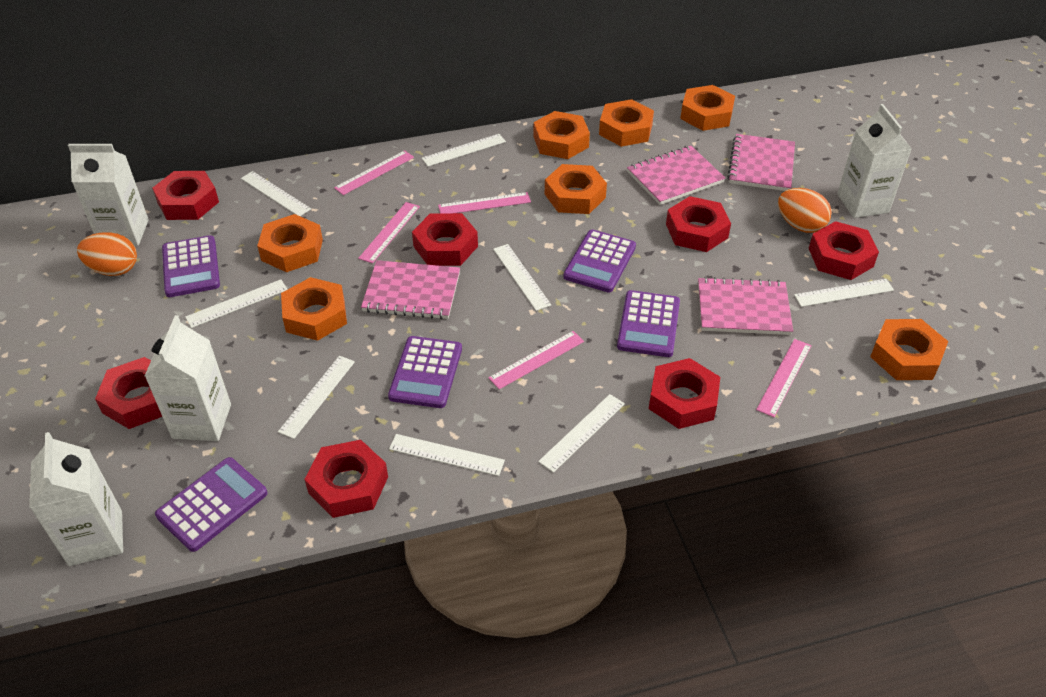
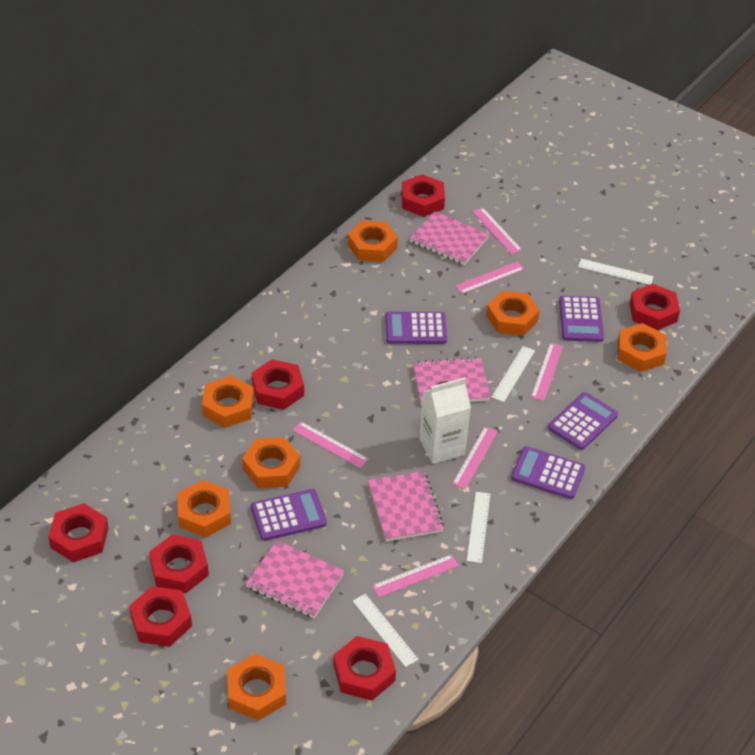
orange egg: [77,232,137,276] [778,188,832,233] = 2 -> none = 0
pink ruler: [334,150,414,195] [358,202,420,264] [438,192,531,213] [488,331,584,389] [756,339,812,417] = 5 -> [293,422,369,468] [372,554,459,597] [452,427,498,489] [455,262,524,294] [473,208,522,254] [531,343,563,401] = 6
white carton: [29,432,123,566] [68,144,149,246] [145,315,231,441] [837,104,912,218] = 4 -> [419,377,471,464] = 1
white ruler: [185,279,288,328] [241,171,311,216] [278,356,355,439] [389,434,505,476] [422,134,506,166] [493,244,551,311] [538,394,625,473] [794,279,894,307] = 8 -> [353,594,418,667] [467,492,490,563] [492,346,535,402] [578,259,654,285] = 4

